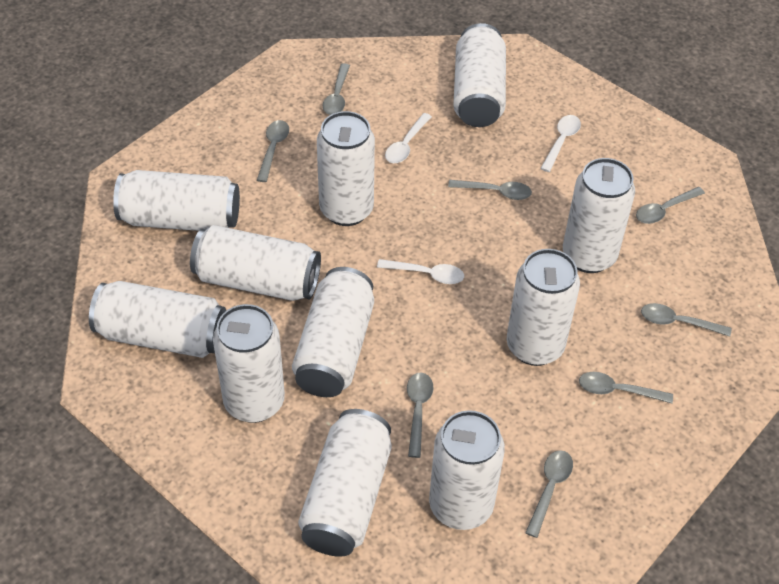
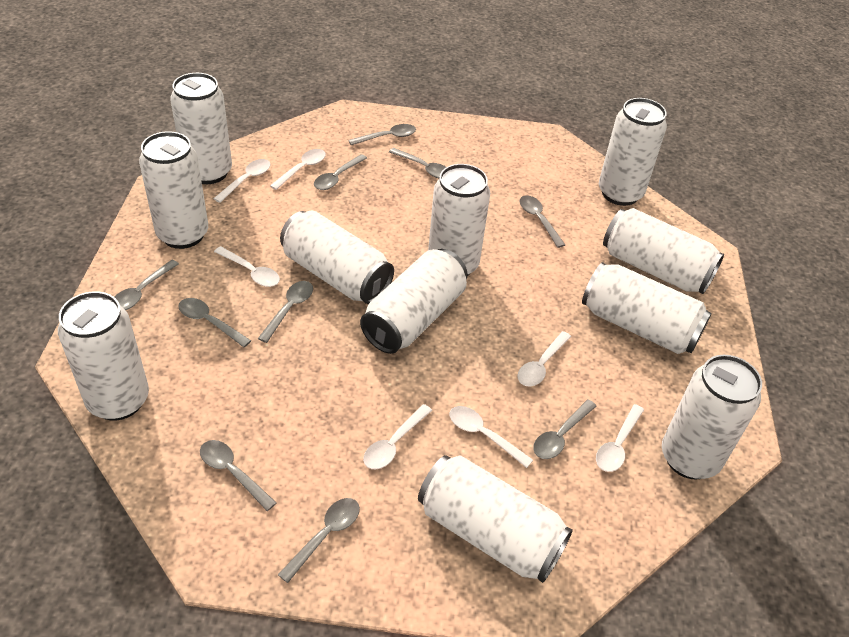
grey spoon: [257,120,289,182] [323,63,350,115] [407,372,433,458] [448,180,532,200] [525,450,573,538] [579,372,673,404] [636,187,705,224] [641,303,732,337] = 8 -> [115,260,179,310] [178,298,251,347] [200,440,277,511] [258,281,313,343] [278,498,360,583] [314,154,367,190] [348,124,416,145] [389,148,446,178] [519,195,565,248] [533,400,596,459] = 10
white spoon: [377,259,464,284] [385,113,432,163] [540,115,581,172] = 3 -> [213,159,270,203] [214,246,280,287] [270,149,326,190] [363,404,432,469] [450,406,533,468] [517,331,571,386] [596,404,644,472] = 7

